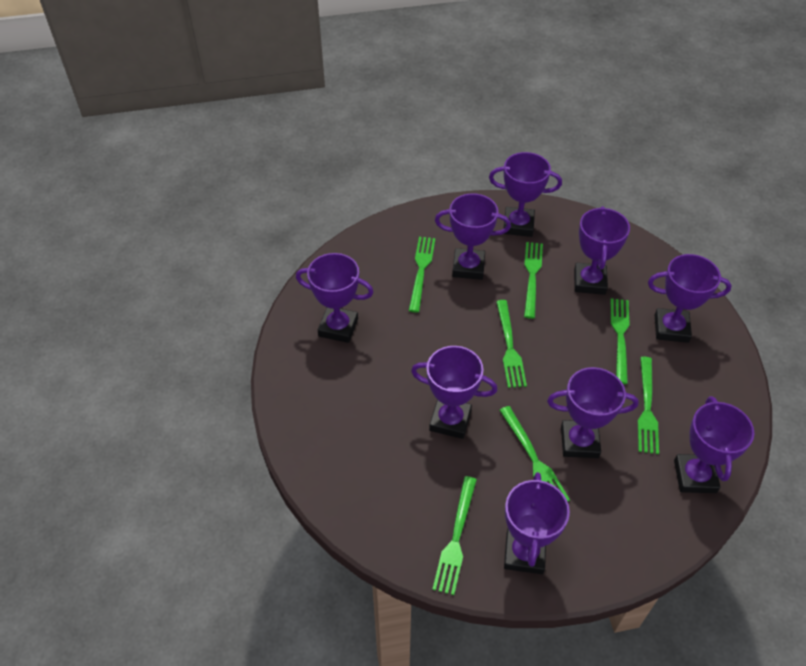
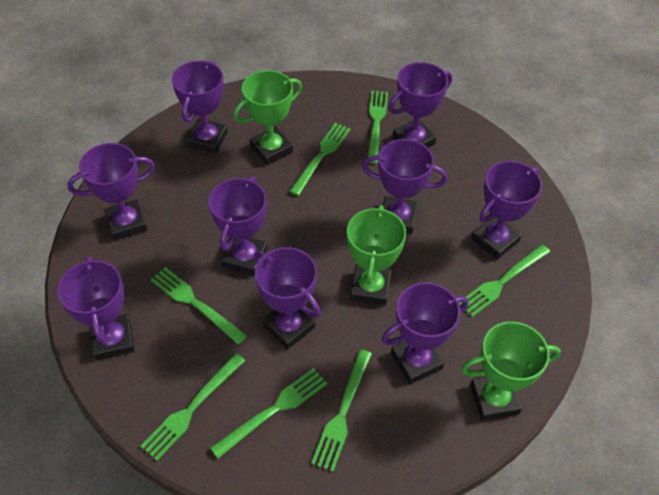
green trophy: none = 0 -> [233,70,302,165] [347,205,406,305] [461,321,561,421] = 3

